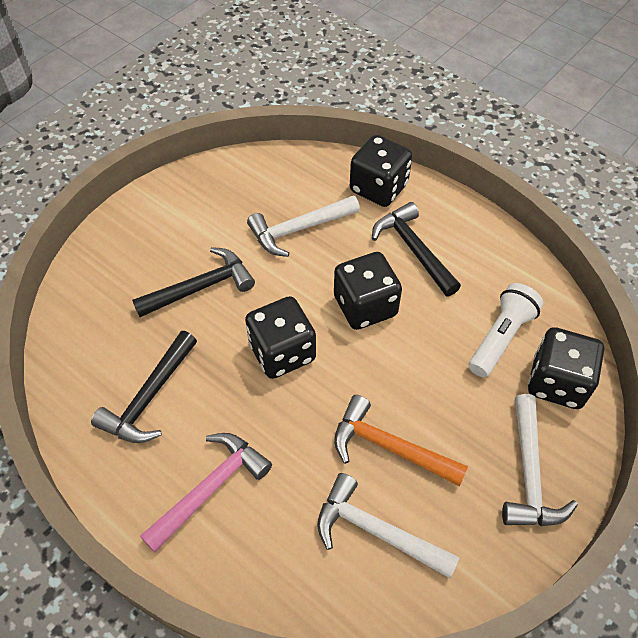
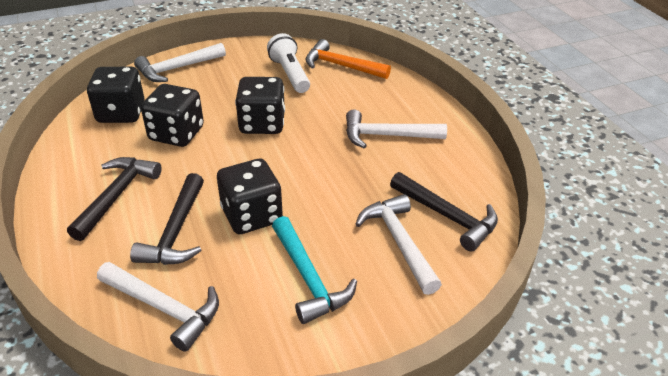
pink hammer: [140,433,272,552] = 1 -> none = 0
turquoise hammer: none = 0 -> [272,216,357,324] = 1
white hammer: [247,196,360,257] [317,473,460,578] [502,394,578,526] = 3 -> [97,262,219,352] [134,43,226,82] [346,109,447,148] [355,194,442,295] = 4

